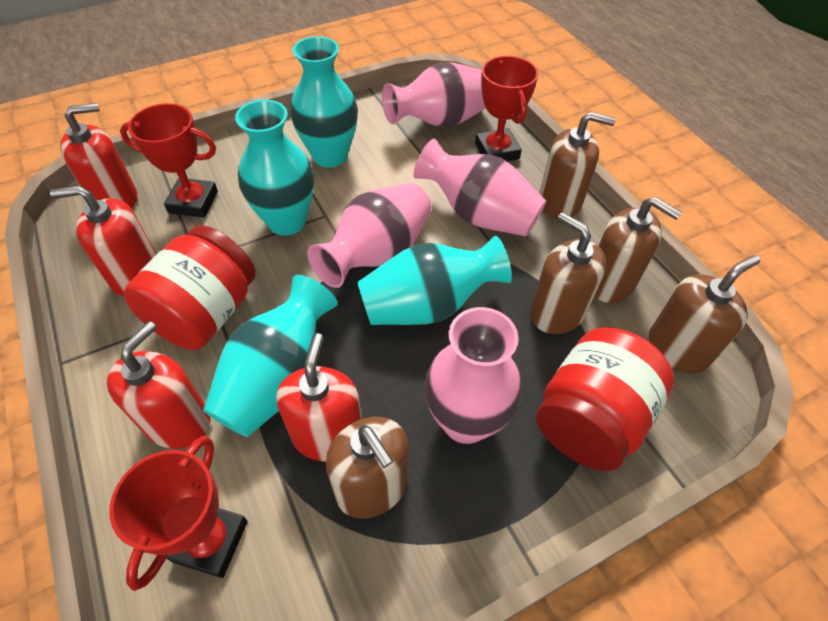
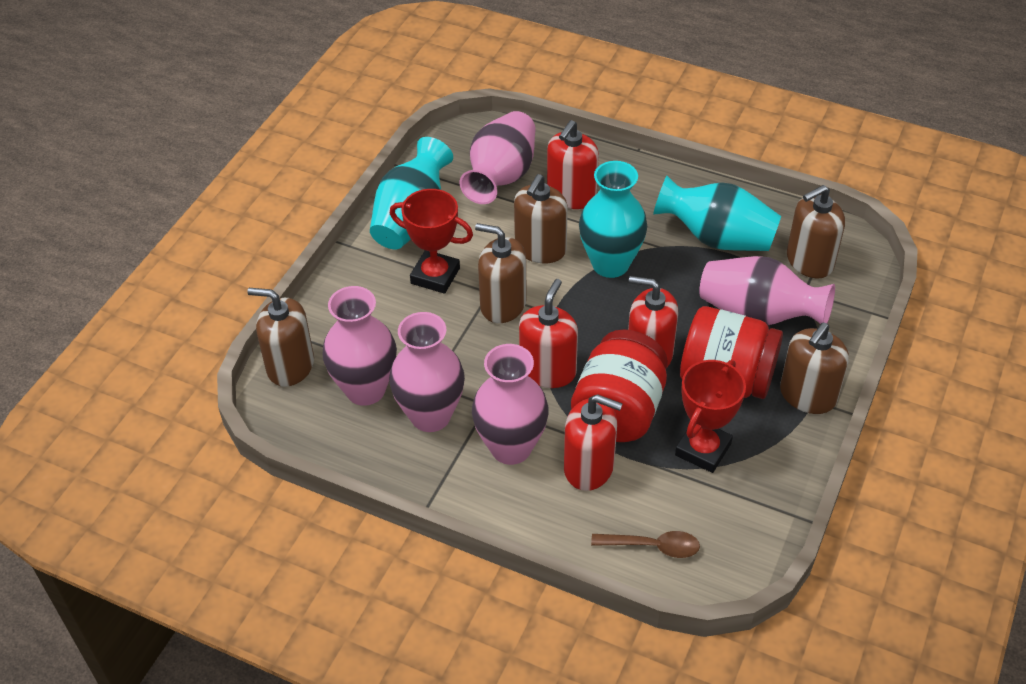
brown spoon: none = 0 -> [591,531,700,558] = 1
pink vase: [307,183,431,288] [382,62,486,127] [414,139,546,236] [424,307,522,444] = 4 -> [322,286,397,406] [389,312,465,432] [460,111,536,204] [472,344,549,465] [699,256,835,325] = 5
red trophy: [110,436,248,591] [120,103,218,218] [475,56,538,161] = 3 -> [390,189,473,294] [675,360,746,473] = 2
turquoise vase: [203,275,338,437] [235,100,314,236] [290,36,358,168] [357,236,512,325] = 4 -> [370,137,453,249] [579,161,647,278] [653,176,781,251] = 3

